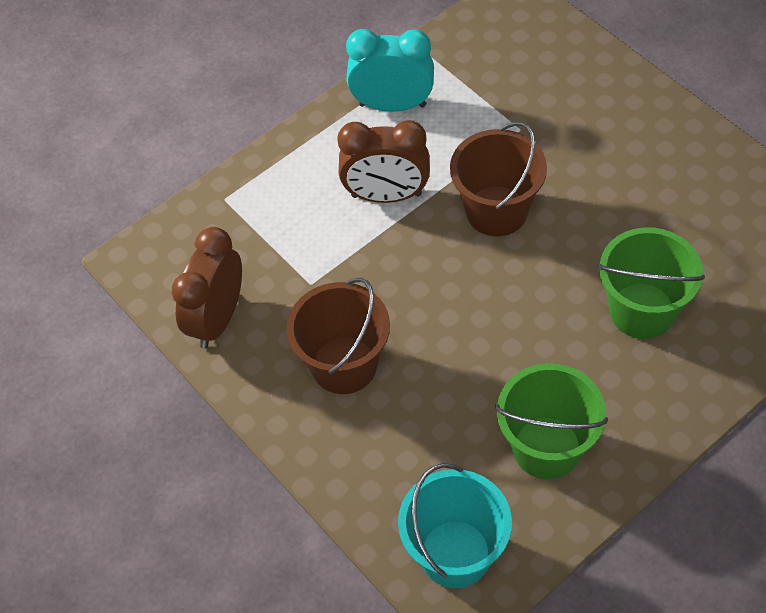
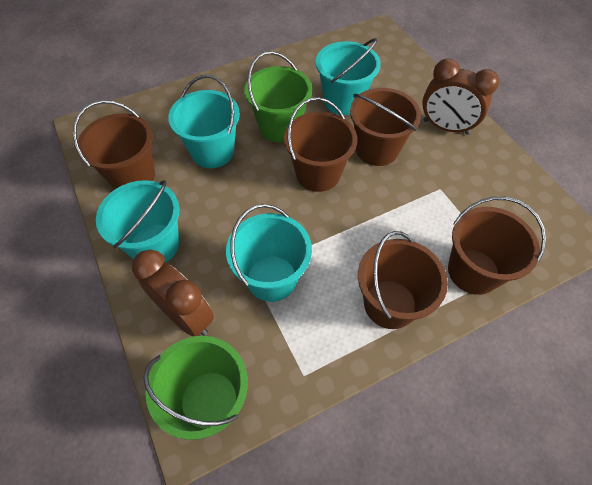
brown bucket: [286,278,390,394] [450,121,547,236] = 2 -> [73,100,155,189] [284,97,357,192] [350,88,421,166] [358,231,448,329] [448,197,546,295] = 5
turquoise bucket: [398,463,512,588] = 1 -> [96,180,179,262] [168,75,240,168] [226,204,312,302] [316,38,381,115] = 4
turquoise clock: [346,29,434,112] = 1 -> none = 0

